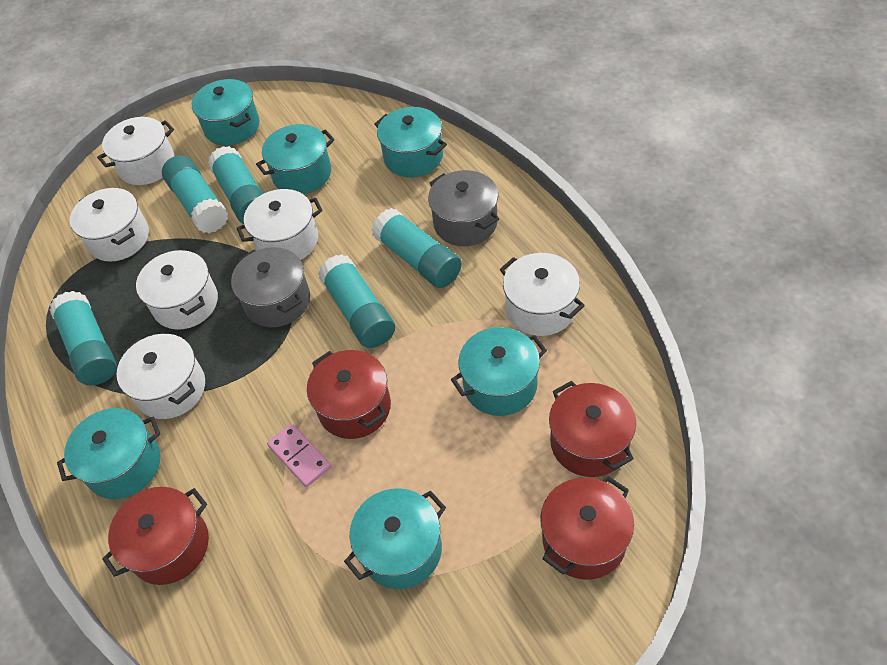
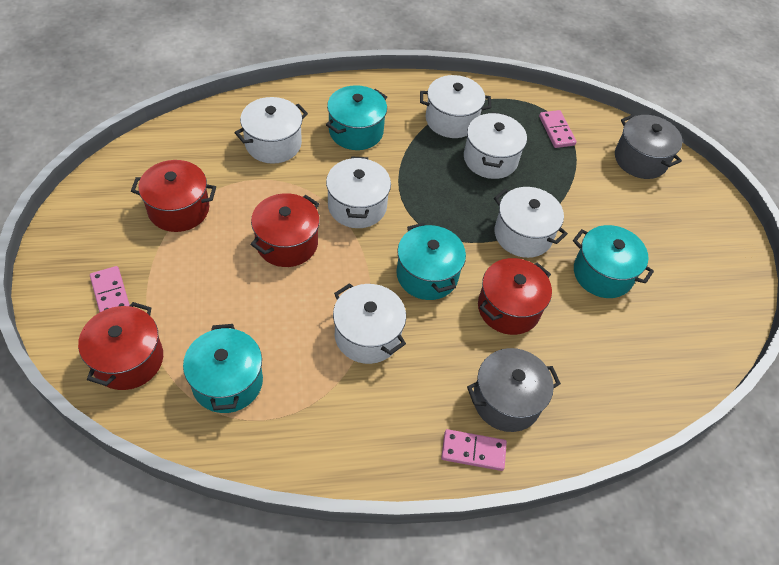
pink domino: [267,423,331,487] = 1 -> [90,266,130,313] [441,429,507,471] [539,110,577,148] = 3
turquoise glue stick: [50,291,117,385] [162,155,228,233] [208,146,264,224] [318,254,395,348] [372,208,462,288] = 5 -> none = 0
turquoise pot: [57,408,160,499] [192,79,259,146] [256,124,335,194] [344,488,446,589] [374,107,447,177] [451,327,547,416] = 6 -> [183,324,263,413] [326,85,387,150] [396,223,466,300] [573,225,654,298] = 4

